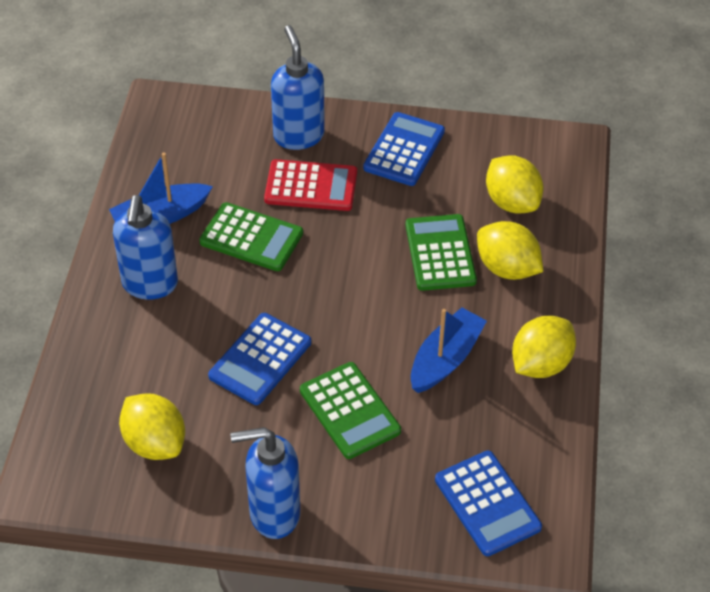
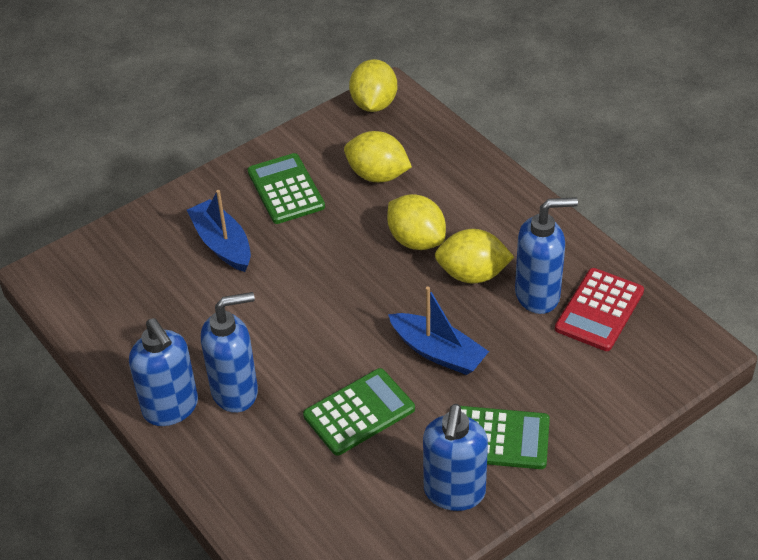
blue calculator: [208,313,311,405] [363,112,445,186] [435,450,542,556] = 3 -> none = 0
blue soap dispenser: [113,195,178,300] [231,427,300,539] [271,25,325,150] = 3 -> [129,318,198,426] [201,292,258,413] [423,404,488,511] [515,197,578,314] = 4

